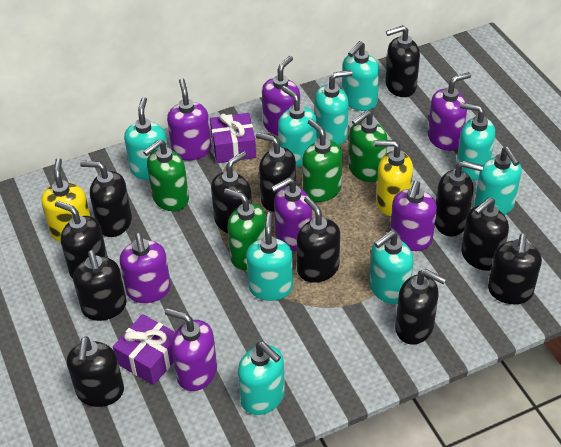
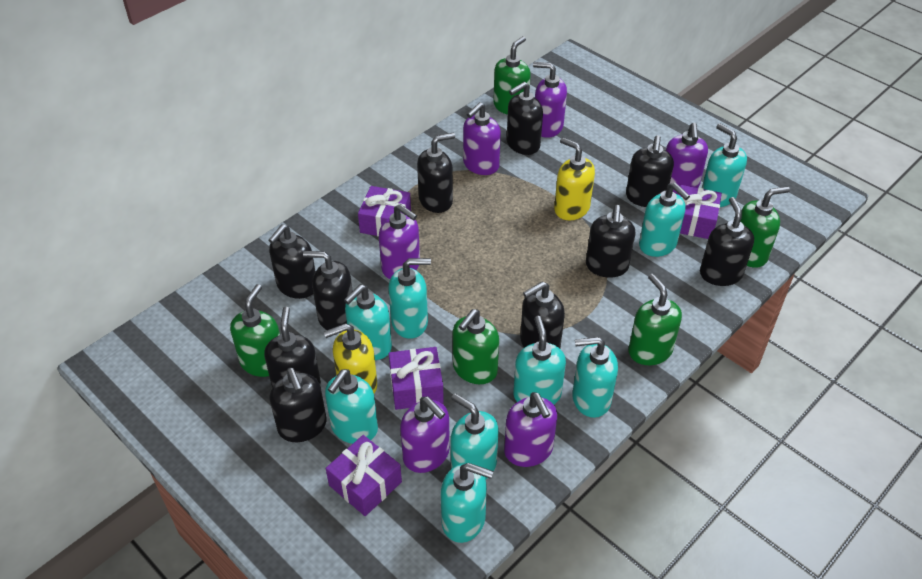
black soap dispenser: [55,200,108,278] [67,336,124,407] [73,250,127,321] [80,161,132,237] [211,151,252,233] [256,132,296,212] [297,196,340,283] [385,25,420,97] [395,269,446,344] [435,161,483,236] [461,197,509,271] [488,234,542,304] = 12 -> [264,307,321,387] [269,224,316,299] [269,368,327,442] [303,251,353,330] [417,133,455,213] [507,82,543,155] [520,281,565,348] [586,205,635,278] [626,135,674,207] [700,197,754,286] = 10
green soap dispenser: [143,139,189,211] [224,188,266,270] [302,119,343,202] [348,110,388,182] = 4 -> [230,284,280,377] [453,309,499,384] [493,36,531,115] [628,274,682,365] [740,186,790,268] = 5
purple gift: [113,314,175,385] [210,113,256,163] = 2 -> [326,435,402,516] [358,186,411,237] [389,347,444,410] [678,185,722,239] = 4
purple soap dispenser: [120,233,171,303] [165,308,217,391] [167,78,211,160] [262,56,300,136] [271,177,312,251] [390,181,437,251] [428,72,471,151] = 7 -> [379,204,420,279] [400,397,450,473] [463,102,501,175] [504,392,557,467] [533,62,567,138] [666,123,708,194] = 6

